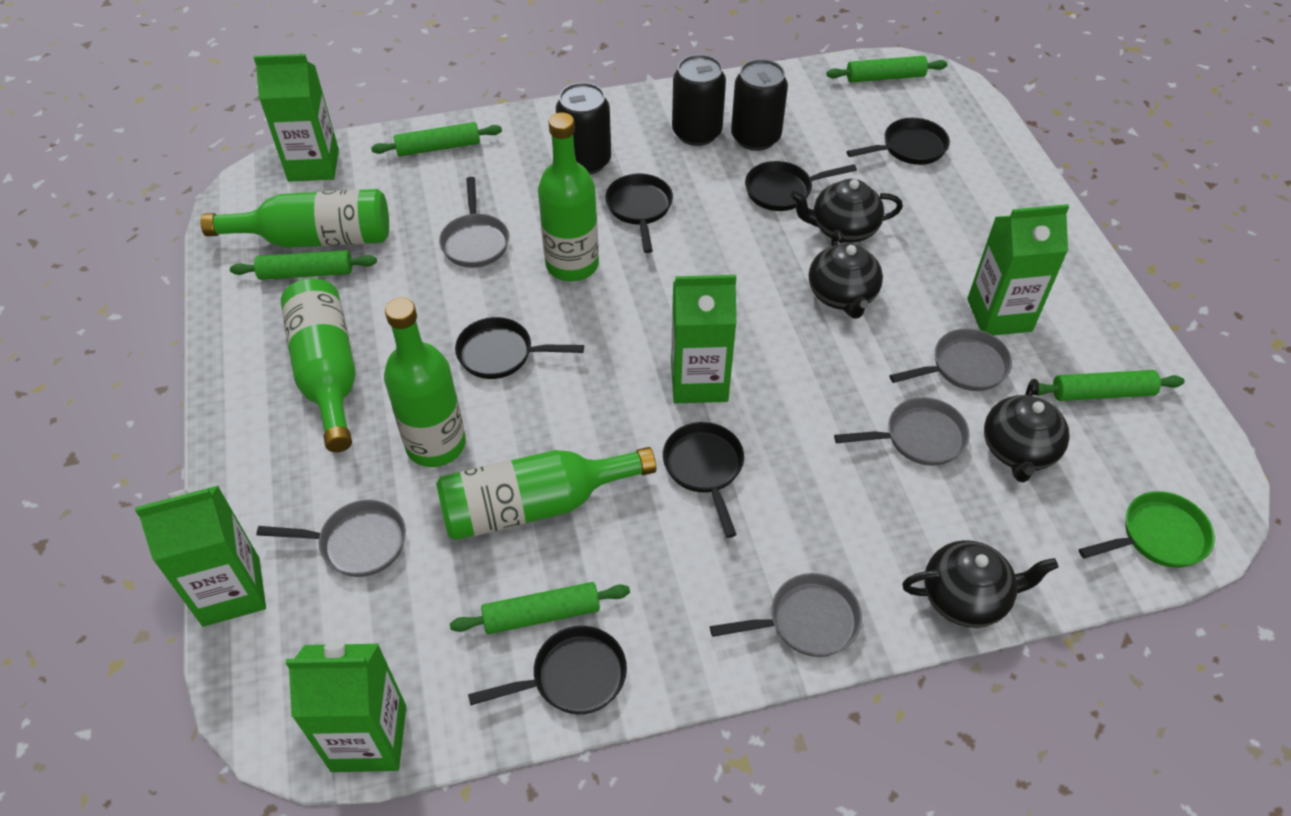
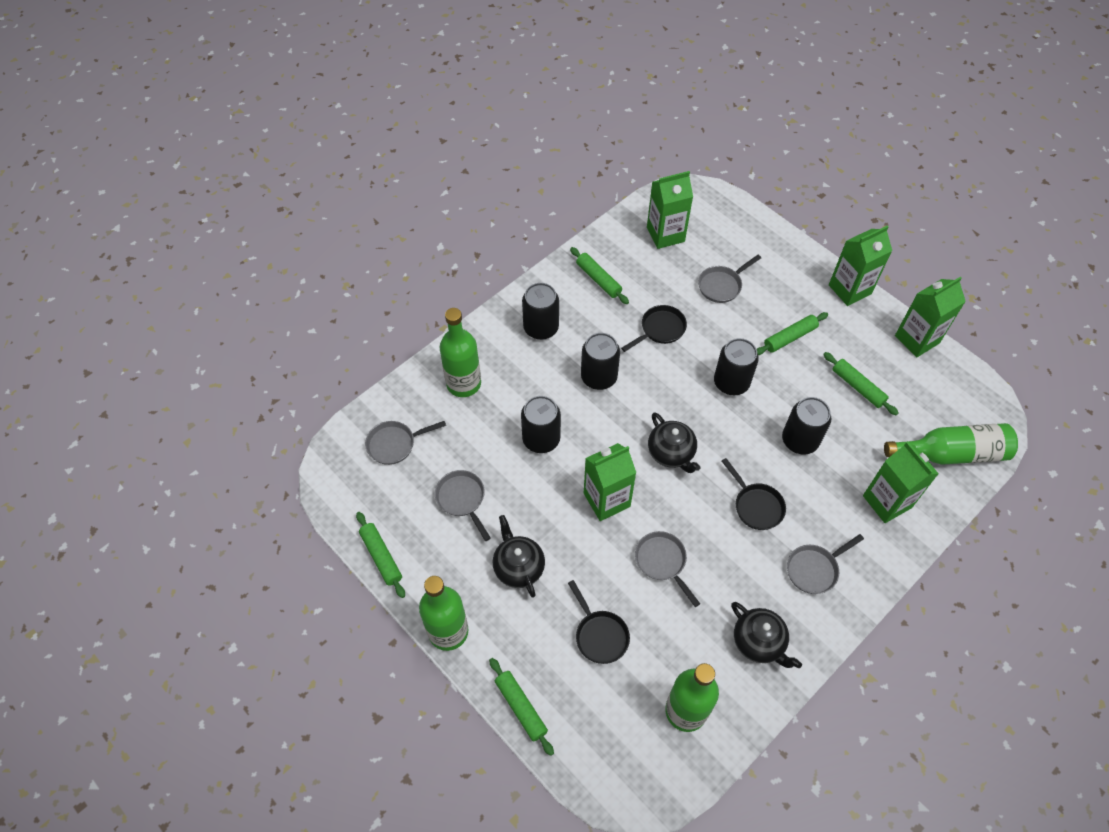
black can: [556,82,611,175] [672,54,726,146] [731,59,788,151] = 3 -> [521,396,561,453] [522,283,559,340] [581,333,620,390] [714,338,759,395] [782,397,831,455] = 5
black pan: [455,317,584,379] [468,626,627,714] [605,174,673,253] [663,422,744,538] [745,161,857,211] [846,118,950,165] = 6 -> [568,580,630,664] [621,305,687,352] [722,458,786,530] = 3
black teapot: [790,179,903,243] [809,230,883,319] [902,540,1058,628] [984,379,1069,483] = 4 -> [493,515,545,598] [648,412,700,473] [732,602,802,668] = 3
green bottle: [201,189,389,248] [281,279,356,452] [384,298,466,467] [436,447,656,540] [538,113,599,281] = 5 -> [419,576,468,651] [440,308,481,397] [665,663,719,732] [884,423,1018,465] = 4
green pan: [1079,491,1215,568] = 1 -> none = 0

